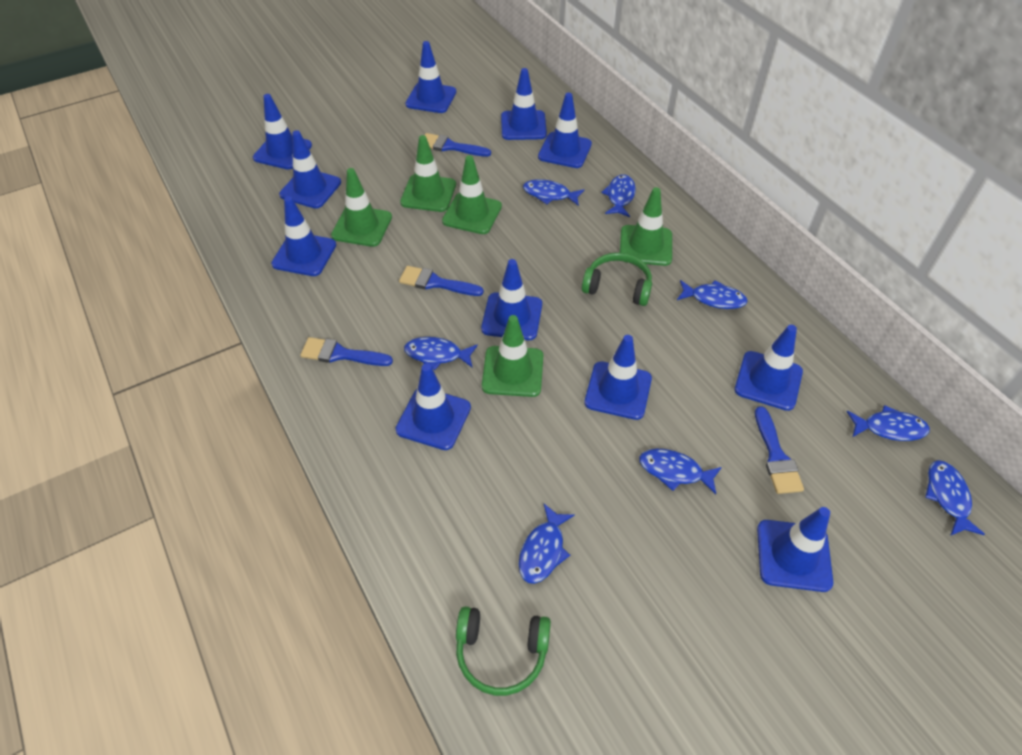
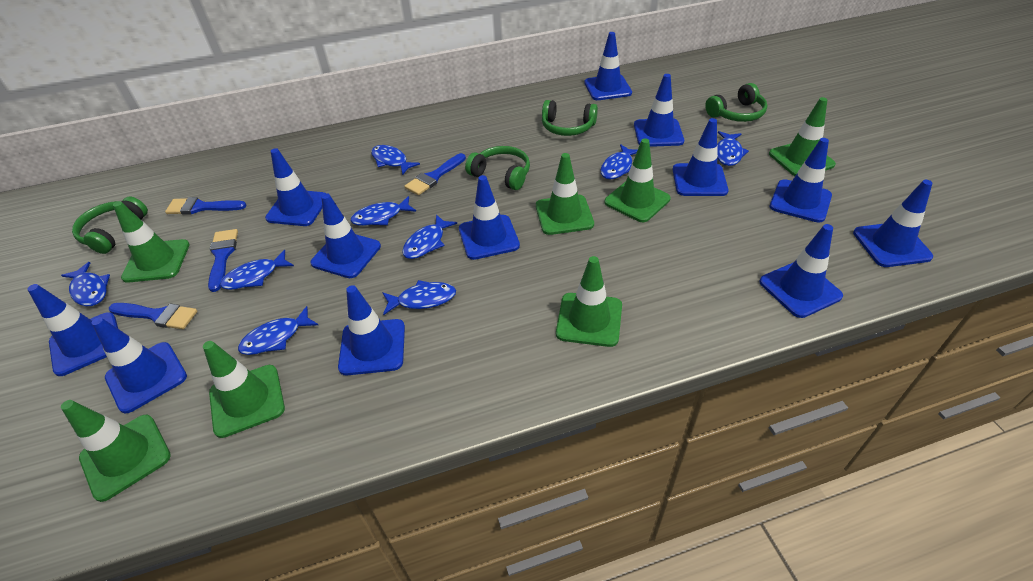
blue fish: [404,337,478,370] [519,504,575,584] [523,179,585,206] [601,174,636,217] [639,449,722,494] [677,280,748,309] [847,405,930,441] [925,460,985,536] = 8 -> [61,262,110,306] [220,250,294,290] [238,306,318,355] [351,196,416,226] [371,145,420,175] [382,280,456,315] [402,214,457,259] [600,144,637,179] [717,131,749,166] = 9
blue traffic cone: [253,94,312,170] [271,196,336,276] [279,130,341,209] [395,364,471,450] [405,41,456,113] [481,259,542,340] [501,68,547,140] [538,93,592,168] [584,335,652,420] [735,325,803,411] [757,507,833,592] = 11 -> [27,284,118,376] [92,317,187,413] [265,148,326,226] [310,193,381,278] [338,285,405,375] [459,175,520,260] [585,32,632,100] [634,74,684,147] [673,118,728,196] [759,224,843,318] [770,138,832,223] [853,180,933,267] = 12
green headphones: [456,606,551,696] [582,253,652,306] = 2 -> [72,197,148,254] [465,146,530,190] [542,100,598,136] [705,83,767,122] = 4
green traffic cone: [331,168,392,247] [400,135,456,212] [442,155,502,234] [482,315,543,397] [620,187,672,266] = 5 -> [61,400,171,502] [113,201,190,283] [203,341,285,438] [536,153,594,235] [556,256,622,347] [604,138,671,222] [769,97,836,176] = 7

